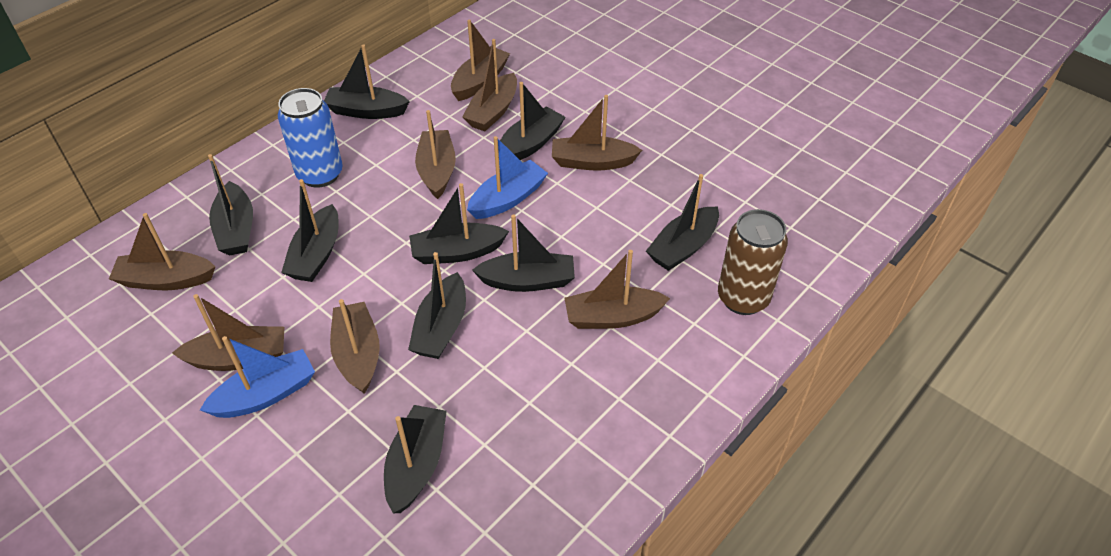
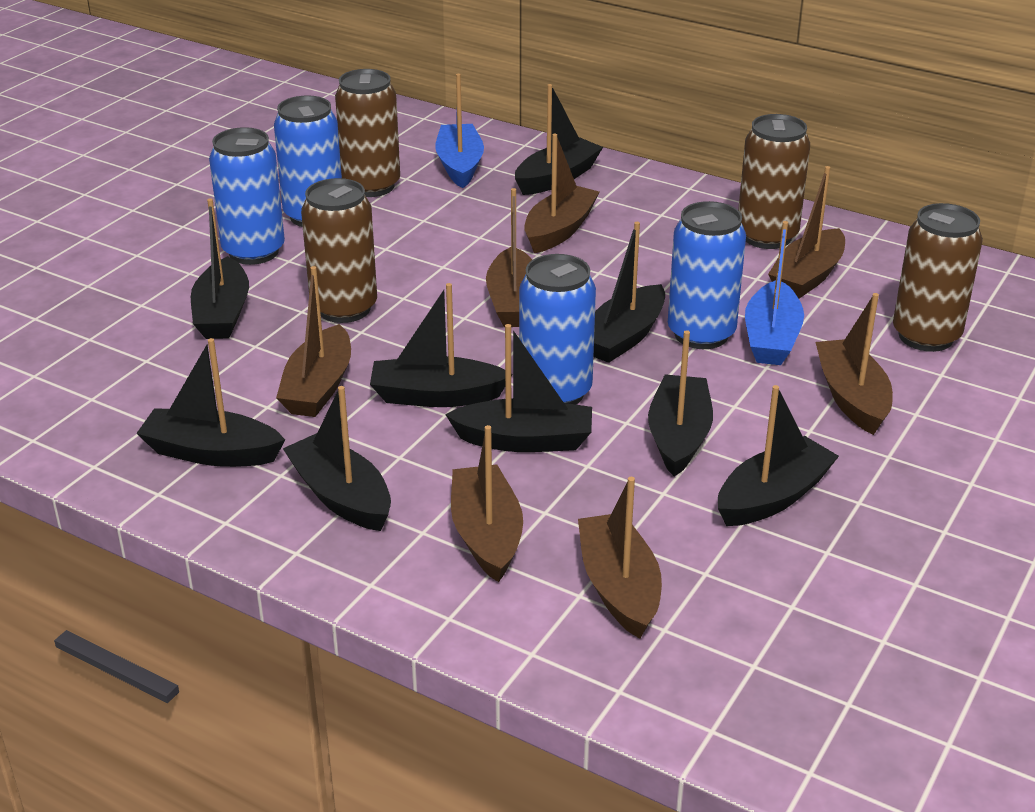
blue can: [278,88,343,188] = 1 -> [209,127,285,265] [274,96,342,227] [519,254,596,405] [668,201,746,349] = 4
brown boat: [109,213,215,290] [172,294,284,371] [330,299,380,394] [415,110,456,199] [451,19,510,101] [462,39,517,131] [552,95,642,171] [564,250,670,329] = 8 -> [276,266,351,417] [451,425,523,582] [486,188,532,327] [524,134,600,253] [578,477,662,638] [768,166,845,299] [815,293,893,435] = 7
brown can: [718,209,788,315] = 1 -> [301,178,377,323] [335,69,400,197] [738,114,810,249] [893,203,983,352] = 4

